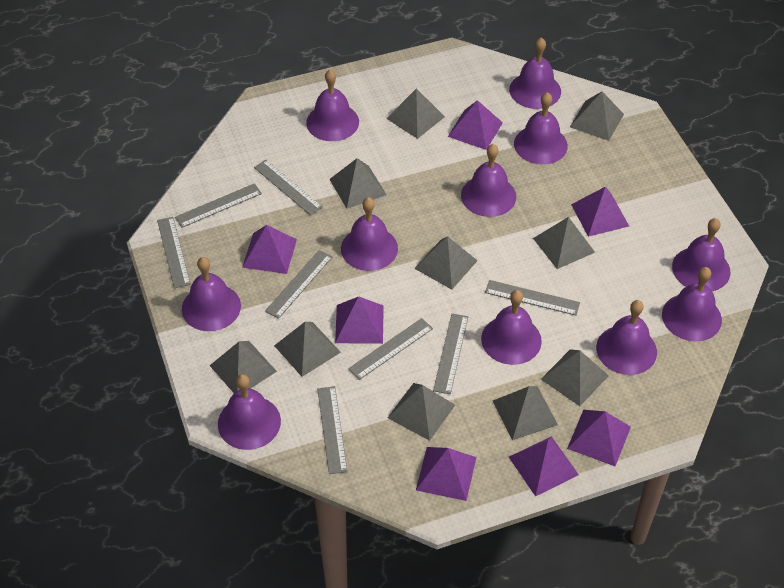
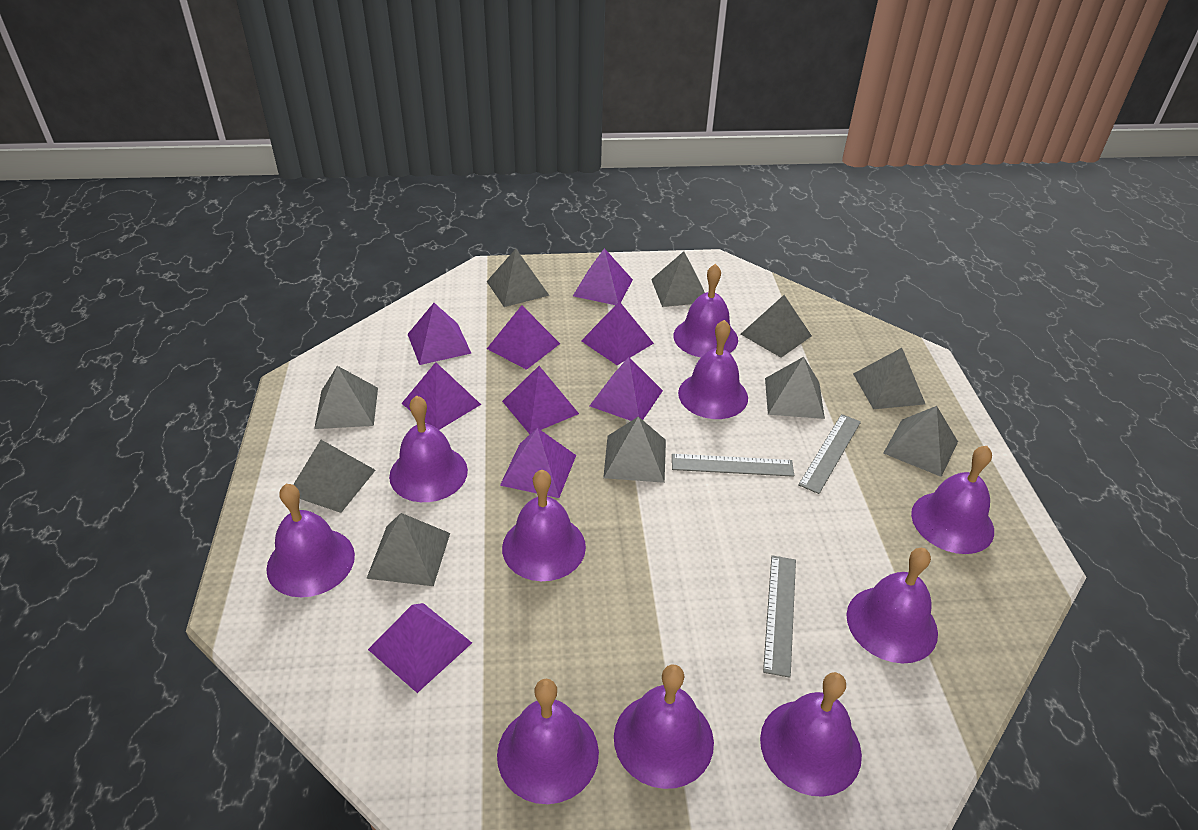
grey ruler: [157,217,191,288] [175,183,262,228] [254,160,323,216] [265,250,332,319] [317,386,347,474] [348,318,433,380] [433,314,468,394] [485,280,580,316] = 8 -> [672,454,794,477] [763,555,796,678] [798,414,861,494] = 3
purple bell: [182,257,241,331] [218,374,281,450] [306,70,359,141] [341,197,398,271] [461,144,516,217] [481,290,542,365] [509,37,561,109] [514,92,568,165] [596,300,657,375] [662,267,722,341] [672,218,730,291] = 11 -> [266,484,355,597] [389,395,468,502] [497,679,599,804] [502,469,586,581] [614,664,714,789] [673,264,738,357] [678,320,748,419] [760,672,862,797] [847,548,938,663] [911,446,994,554] = 10
purple pyramid: [242,225,297,274] [335,296,384,344] [416,447,476,501] [448,100,503,150] [509,436,579,497] [567,410,631,466] [571,186,629,237] = 7 -> [368,603,472,693] [401,362,481,430] [408,303,472,365] [487,305,560,370] [500,428,576,498] [502,366,579,434] [573,248,633,305] [581,301,654,365] [590,357,663,421] = 9

